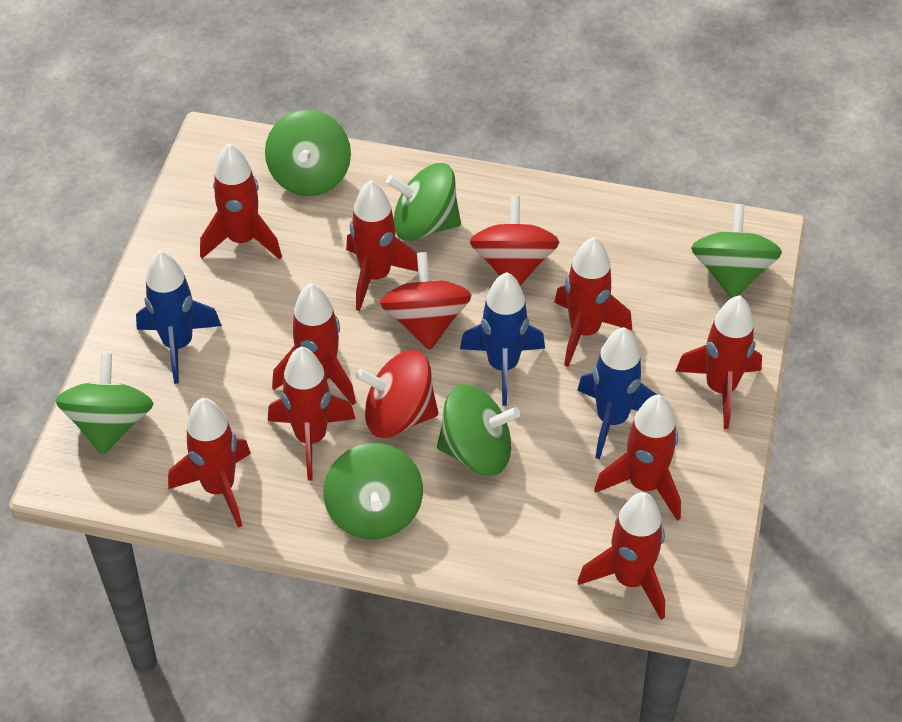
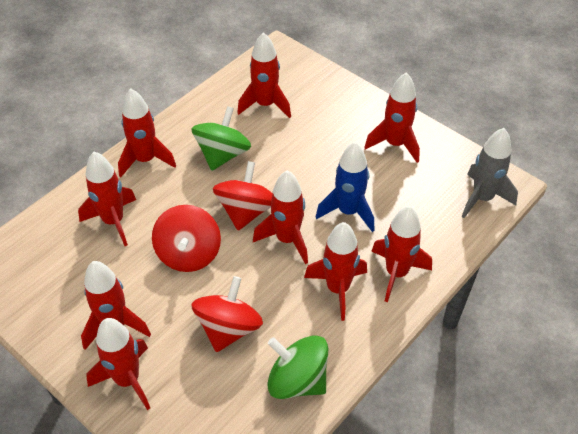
blue rocket: [136,250,222,384] [460,272,545,406] [577,327,657,459] = 3 -> [316,142,374,232] = 1
green spinning top: [55,353,154,455] [265,110,351,196] [323,443,423,539] [386,163,461,241] [437,384,520,476] [691,204,782,298] = 6 -> [191,106,251,171] [267,335,328,399] = 2
grey rocket: none = 0 -> [462,128,518,218] = 1

